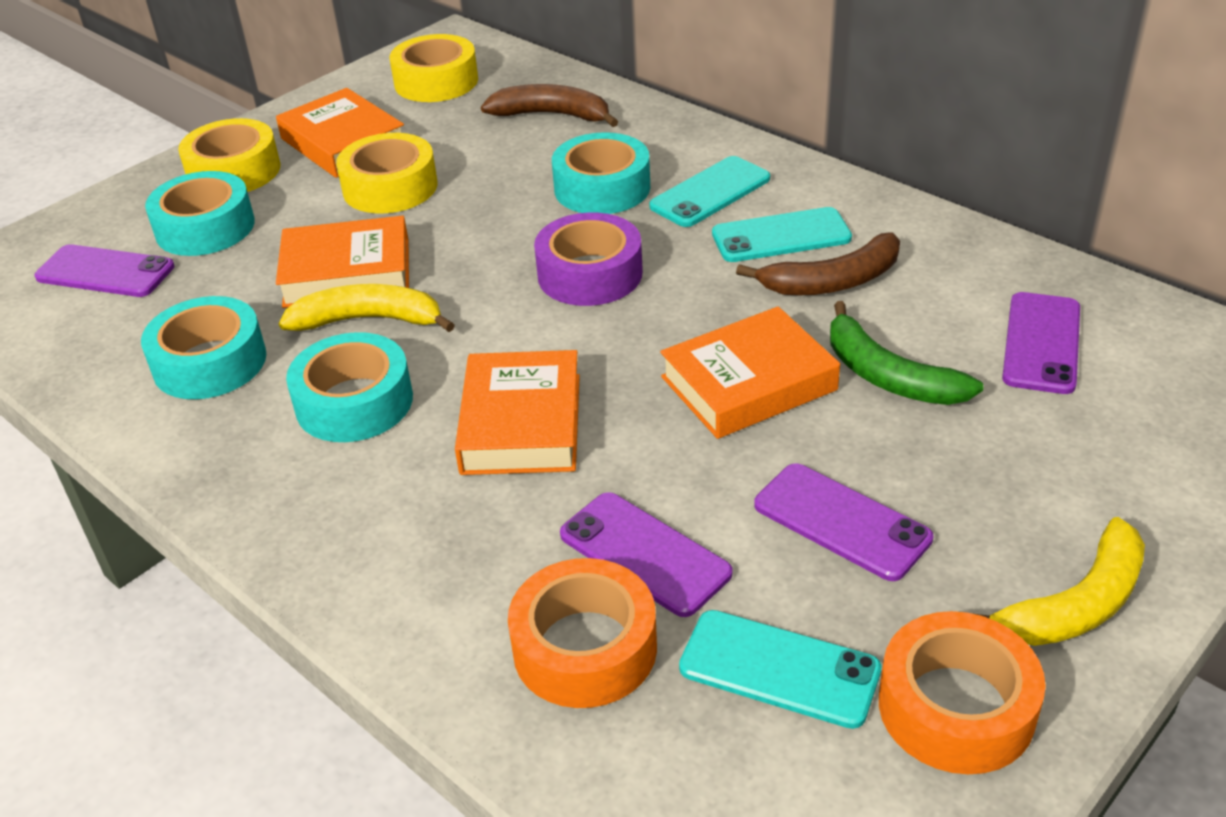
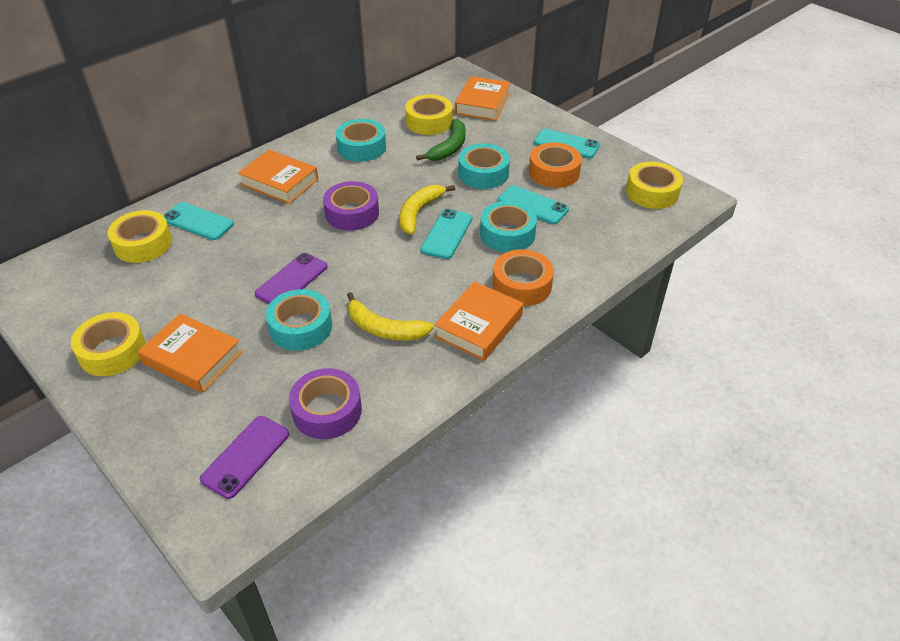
brown banana: [481,84,618,127] [736,232,900,296] = 2 -> none = 0
purple phone: [35,244,175,297] [560,492,733,617] [754,463,933,581] [1002,292,1080,394] = 4 -> [200,416,289,499] [255,253,328,304] = 2
purple tape: [534,212,643,306] = 1 -> [289,368,362,439] [323,181,379,231] = 2
turquoise phone: [649,156,770,227] [679,610,881,729] [712,207,852,262] = 3 -> [163,202,234,240] [420,209,472,259] [498,185,569,224] [534,129,600,159] = 4
yellow tape: [178,118,281,192] [336,133,438,213] [389,34,478,102] = 3 -> [71,312,146,376] [108,210,172,263] [405,94,453,135] [626,162,683,209] = 4

